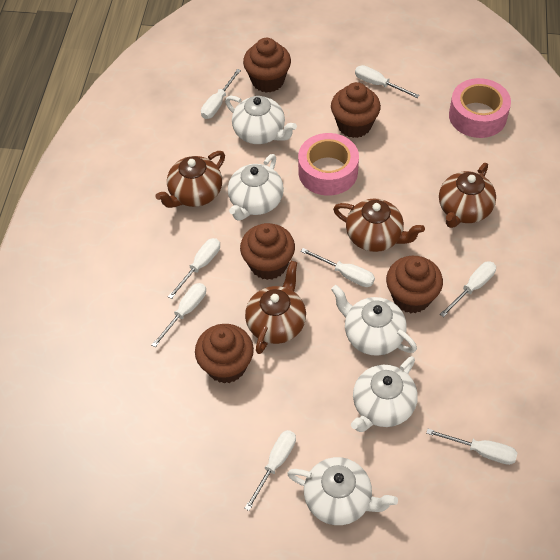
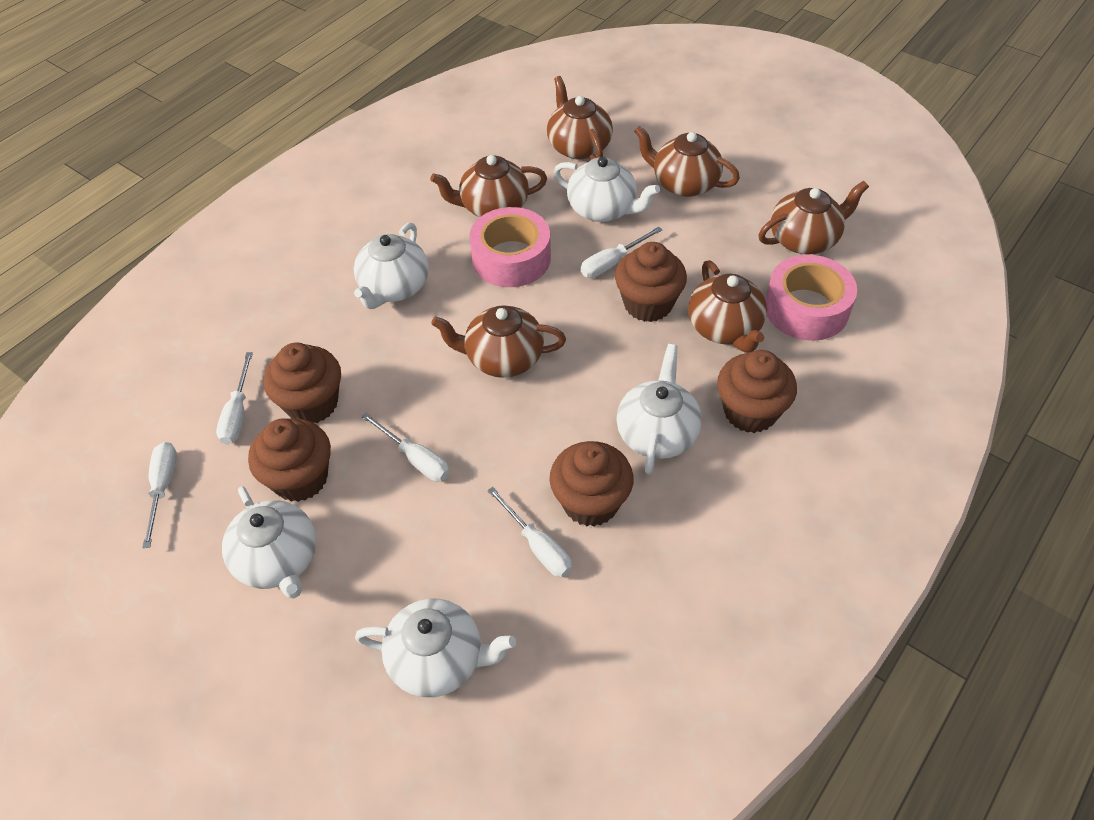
brown teapot: [155,151,225,208] [245,261,306,354] [333,199,425,252] [439,163,496,228] = 4 -> [430,155,547,217] [431,305,566,378] [547,76,613,160] [634,126,740,197] [688,260,767,353] [758,181,869,255] = 6
white screwdriver: [152,283,206,347] [168,238,220,299] [201,69,241,119] [244,430,296,511] [301,248,375,287] [355,65,419,98] [426,429,517,465] [440,262,496,317] = 8 -> [142,442,177,548] [216,352,253,445] [361,413,450,482] [487,487,572,577] [581,227,663,278] = 5

